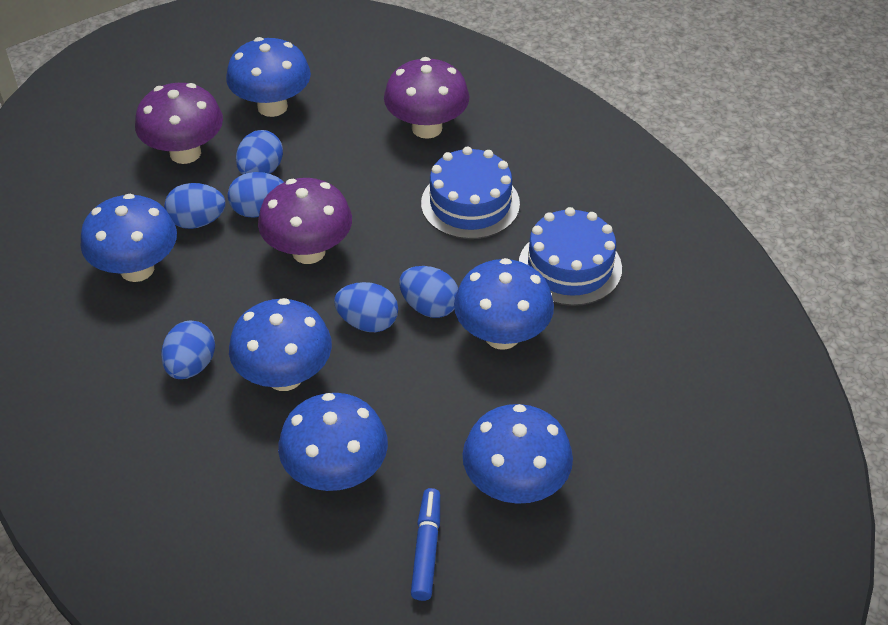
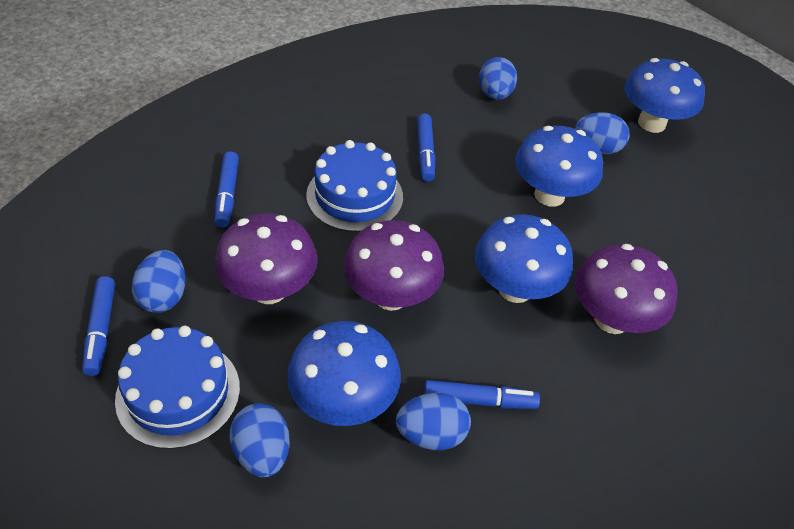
blue egg: [161,320,215,379] [164,183,226,229] [228,172,284,218] [236,130,283,175] [334,282,398,332] [399,266,458,318] = 6 -> [132,250,186,313] [229,403,290,477] [396,393,471,450] [479,57,517,100] [575,112,630,154] = 5
blue marker: [411,488,440,601] = 1 -> [82,276,115,376] [215,151,239,228] [417,114,435,182] [424,380,540,409] = 4
blue mushroom: [80,194,177,282] [226,37,311,117] [229,298,332,391] [278,393,388,491] [454,258,554,350] [463,404,573,504] = 6 -> [287,321,401,426] [475,214,573,303] [515,126,603,207] [624,58,705,133] = 4

